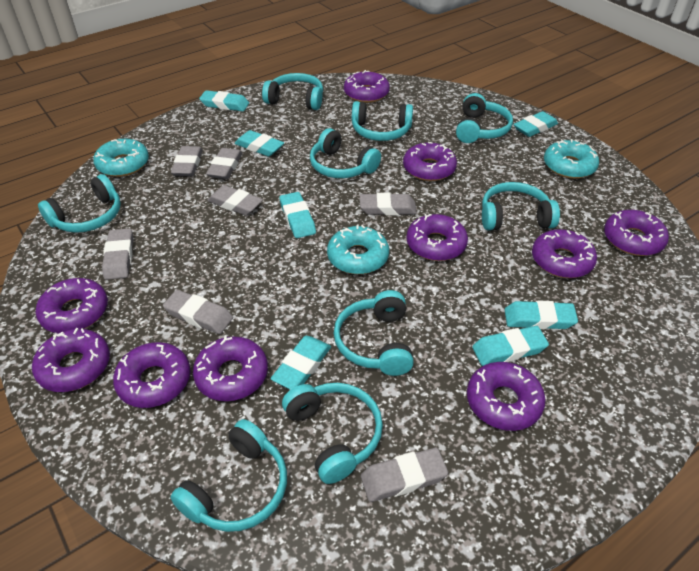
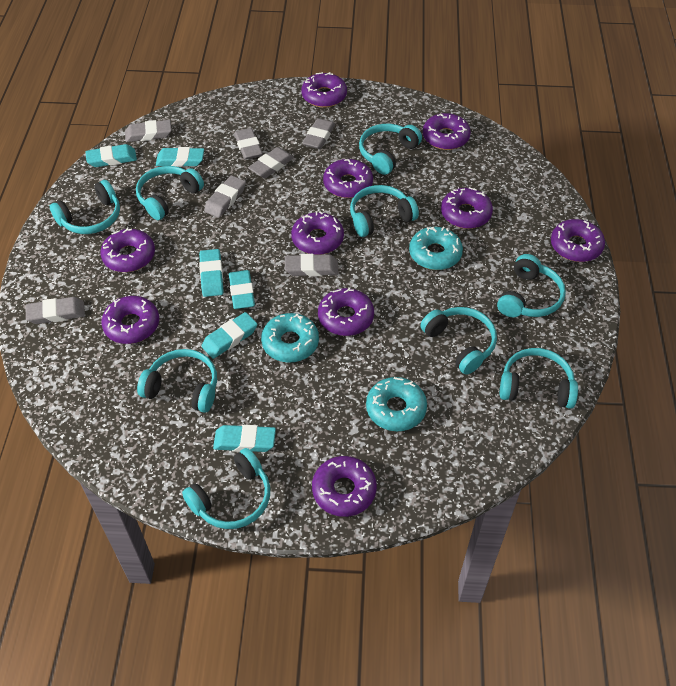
turquoise eraser: [199,90,249,111] [234,130,284,157] [271,336,331,390] [279,192,316,238] [472,326,549,366] [504,300,578,329] [513,111,558,137] = 7 -> [85,144,137,167] [156,147,204,167] [199,249,224,297] [202,312,258,359] [213,425,276,452] [229,270,255,309] = 6

